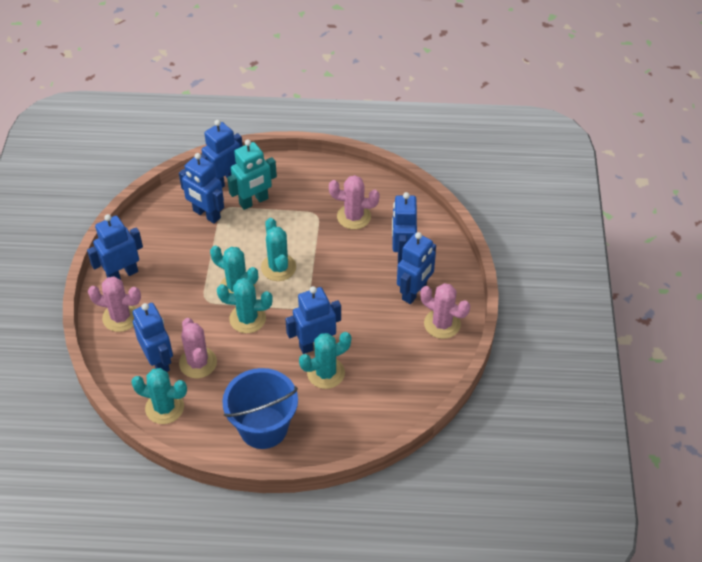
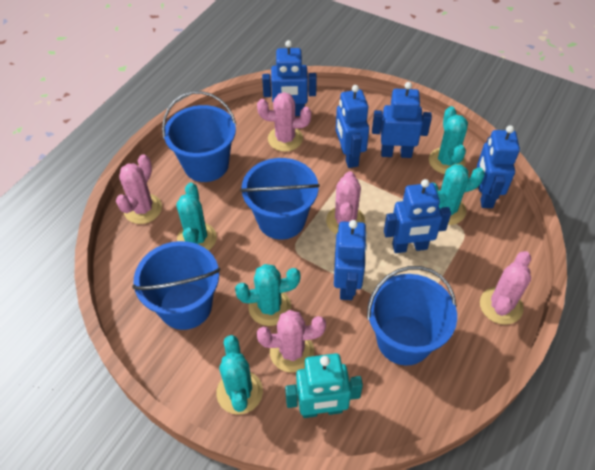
blue bucket: [222,368,298,449] = 1 -> [132,241,220,330] [162,91,236,182] [240,158,320,240] [367,266,457,365] = 4
blue robot: [87,214,143,280] [133,303,173,372] [179,153,224,224] [201,120,243,188] [285,286,341,354] [392,192,417,264] [397,232,436,304] = 7 -> [262,40,317,116] [334,220,367,300] [336,85,369,168] [372,82,432,158] [384,179,451,253] [477,125,520,208] = 6
pink cactus: [88,276,141,332] [179,318,217,378] [329,175,380,229] [420,283,470,339] = 4 -> [116,154,162,224] [257,92,311,152] [257,310,326,372] [326,171,365,234] [480,251,531,325] = 5

